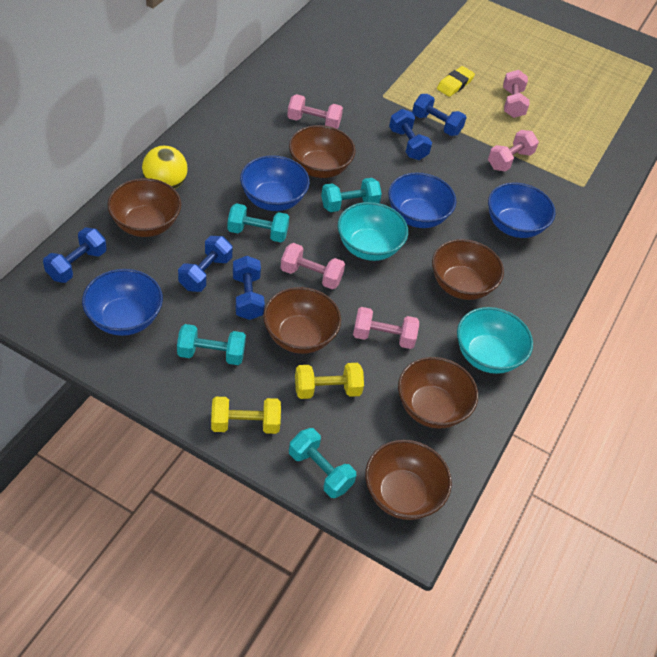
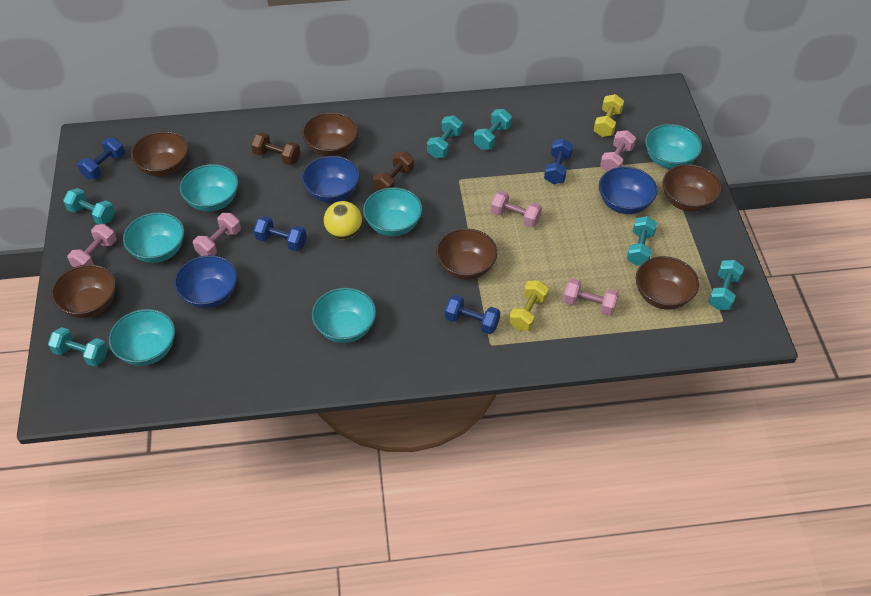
blue bowl: [82,269,163,336] [240,155,310,211] [388,172,457,228] [488,183,556,238] = 4 -> [174,255,237,309] [302,156,360,203] [599,167,658,214] = 3
blue dumbbell: [43,227,107,283] [178,236,233,292] [233,256,265,320] [389,109,432,160] [412,94,467,136] = 5 -> [77,137,125,179] [254,216,307,251] [445,295,500,334] [544,139,573,184] = 4
brown dumbbell: none = 0 -> [251,132,300,165] [373,151,414,191] = 2
turquoise bowl: [338,202,408,261] [457,307,533,374] = 2 -> [109,309,175,366] [123,212,184,263] [180,164,238,212] [312,288,376,343] [363,187,423,236] [645,124,702,169] = 6
turquoise dumbbell: [177,324,246,365] [227,203,289,242] [289,428,356,498] [321,178,382,212] = 4 -> [48,327,108,367] [63,188,115,224] [427,116,463,158] [474,109,512,150] [627,216,657,266] [709,260,744,310] = 6
yellow eraser: [437,66,475,97] = 1 -> none = 0

